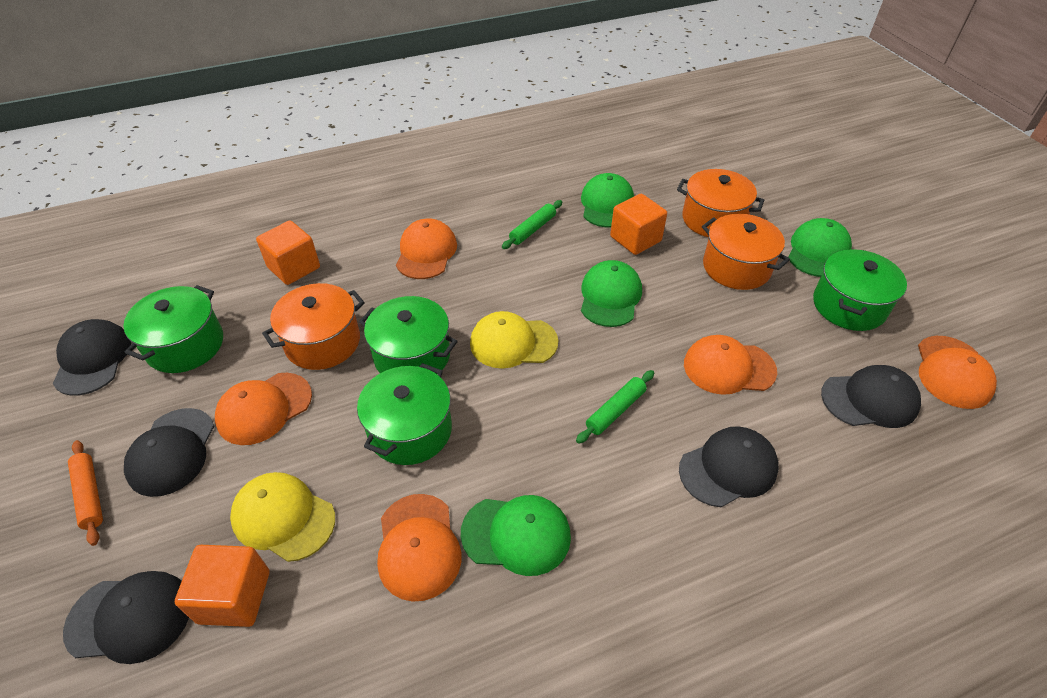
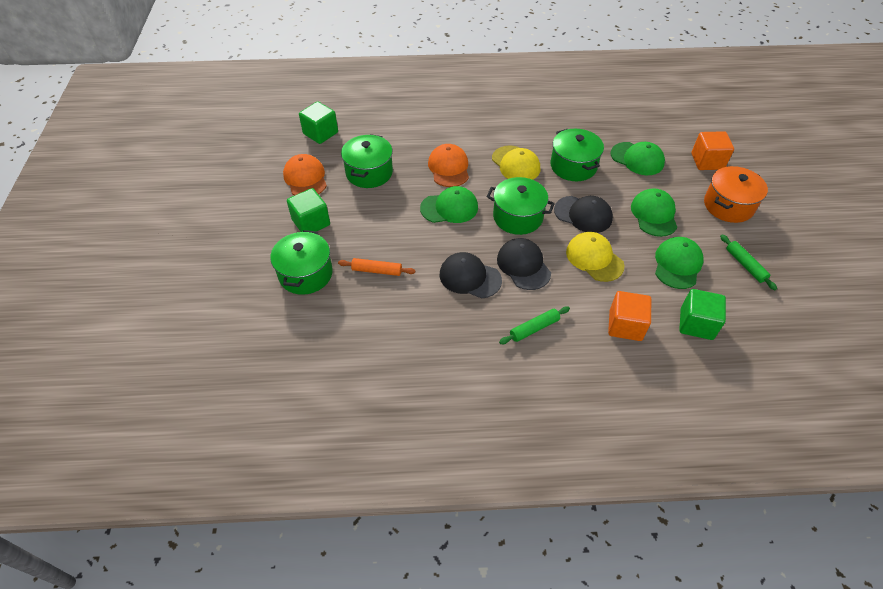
black cap: [53,319,131,396] [63,571,189,664] [124,408,214,497] [679,426,779,507] [821,365,921,428] = 5 -> [439,252,502,299] [497,238,551,290] [554,196,613,233] = 3
green cube: none = 0 -> [287,188,330,232] [299,101,338,144] [679,289,726,340] = 3
orange cap: [215,373,312,445] [377,494,461,602] [396,219,457,279] [684,335,777,395] [918,336,997,409] = 5 -> [283,154,327,196] [428,144,469,187] = 2
orange cube: [175,545,269,627] [256,220,320,285] [610,194,667,255] = 3 -> [608,291,651,341] [692,131,734,170] = 2
orange pot: [262,283,365,370] [677,169,764,237] [702,214,790,290] = 3 -> [704,166,768,223] = 1

